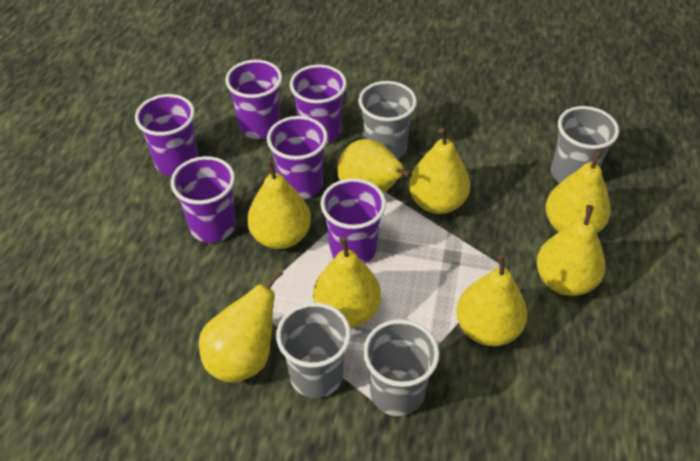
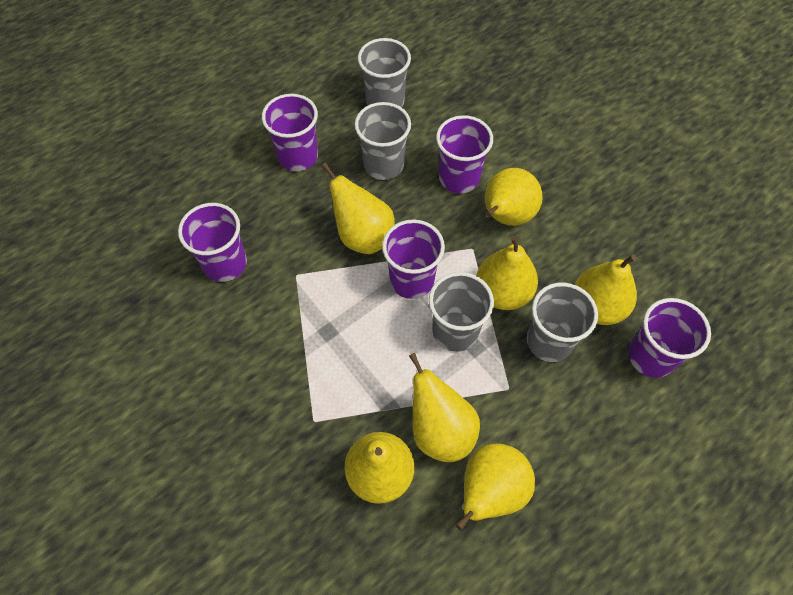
purple cup: [135,94,198,176] [171,156,236,243] [225,60,282,139] [267,116,328,199] [290,65,347,143] [320,178,386,263] = 6 -> [178,203,247,282] [262,94,318,171] [382,219,445,299] [436,115,493,193] [628,298,711,378] = 5
yellow pear: [199,269,283,383] [247,160,311,249] [313,237,381,328] [337,139,412,194] [409,128,470,214] [456,255,527,346] [537,205,605,296] [546,149,611,233] = 8 -> [321,162,395,254] [345,432,414,504] [409,353,480,462] [456,443,535,531] [477,236,538,310] [485,168,542,226] [574,255,637,325] = 7

